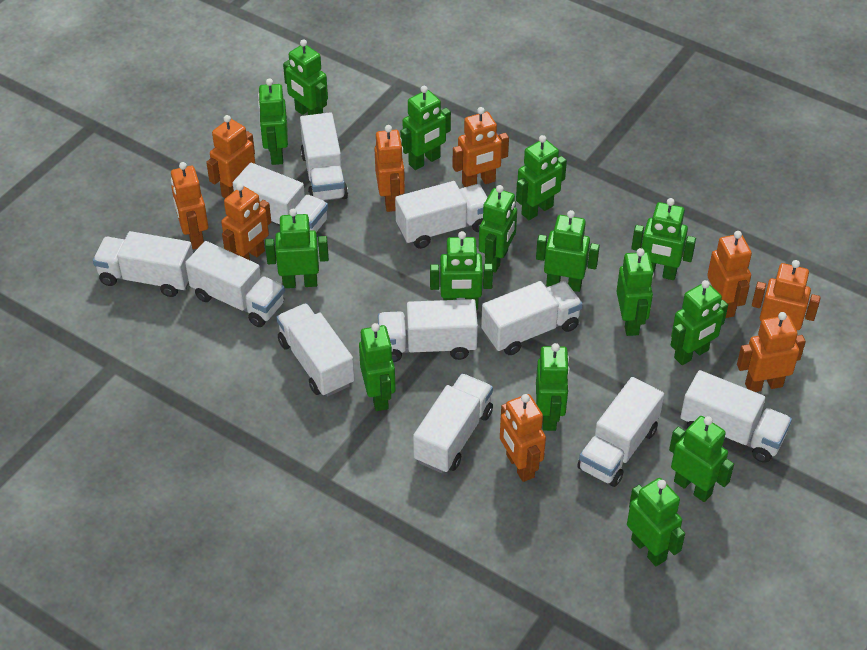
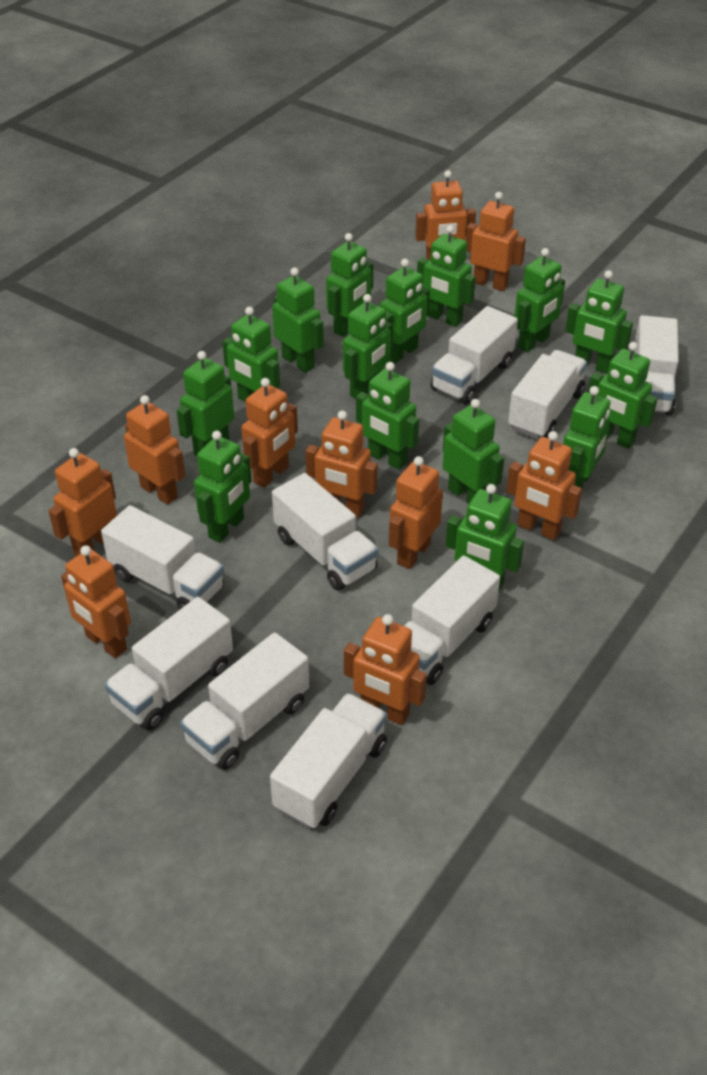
orange robot: [171,162,208,249] [206,115,255,198] [221,183,271,260] [374,125,405,212] [452,107,509,187] [500,394,546,482] [707,231,752,318] [737,312,806,392] [752,260,821,330] = 9 -> [49,448,117,556] [61,545,131,658] [124,395,185,505] [241,378,298,488] [305,411,378,518] [344,614,427,725] [389,456,443,569] [415,170,476,260] [466,192,526,291] [506,431,582,540] = 10
white truck: [93,231,193,297] [185,241,285,327] [233,163,328,232] [277,303,355,396] [300,112,348,201] [378,299,478,362] [395,181,488,249] [413,374,493,473] [481,281,583,355] [577,377,664,487] [680,370,792,463] = 11 -> [101,505,224,610] [105,597,233,730] [180,632,309,770] [270,693,387,829] [272,473,378,591] [404,556,500,685] [430,306,518,404] [508,350,587,439] [634,315,679,415] = 9

